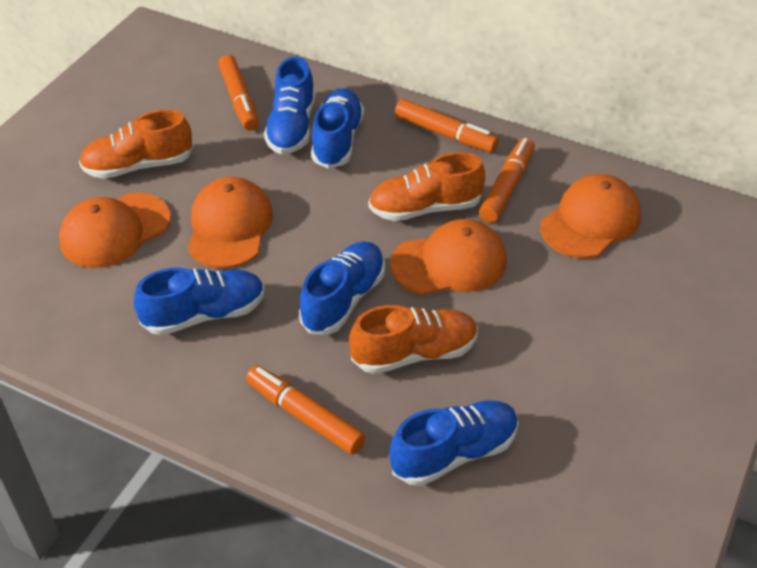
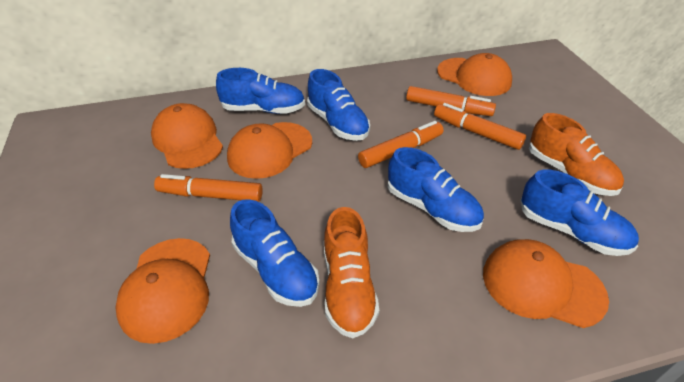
orange cap: [59,192,171,268] [188,177,273,268] [390,219,507,295] [540,174,641,258] = 4 -> [115,238,210,344] [151,103,223,169] [227,122,312,179] [437,53,512,96] [483,239,609,328] = 5
orange shoe: [79,110,193,179] [349,305,478,374] [368,152,485,221] = 3 -> [324,207,379,338] [529,113,624,196] = 2

